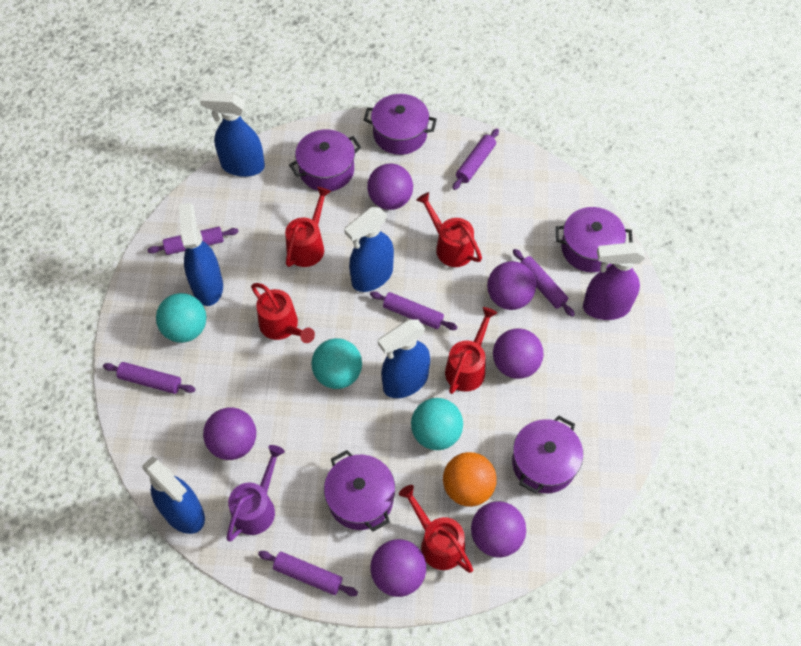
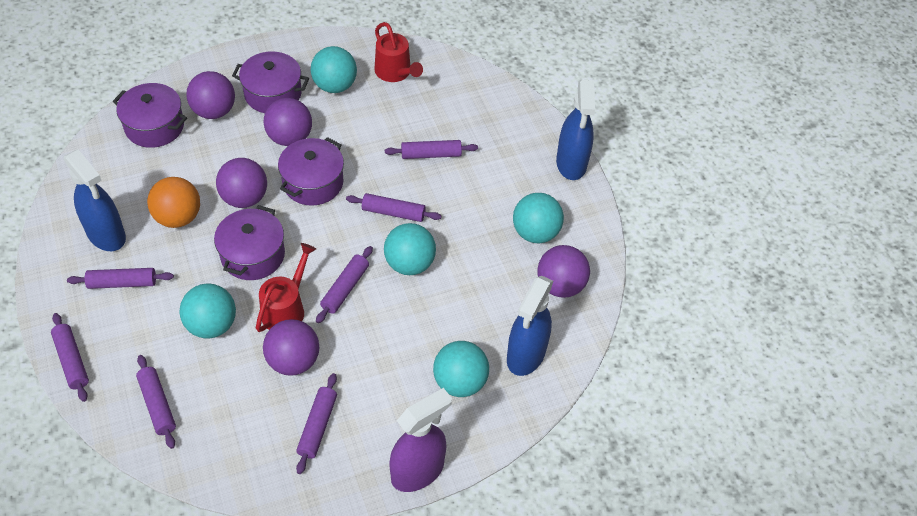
blue spray bottle: [142,456,205,534] [179,203,223,306] [200,92,265,177] [344,207,394,292] [378,319,430,398] = 5 -> [64,149,126,251] [507,276,553,376] [556,80,595,180] = 3
purple ball: [203,407,256,460] [367,164,413,210] [370,539,426,597] [471,501,526,557] [487,261,536,310] [493,328,544,379] = 6 -> [186,71,235,119] [216,158,267,208] [263,319,320,376] [264,98,312,146] [537,245,590,298] = 5
purple pot: [289,129,361,191] [324,450,395,532] [364,94,437,155] [512,415,583,494] [555,207,633,272] = 5 -> [113,83,187,148] [214,205,285,280] [232,51,309,113] [278,137,344,206] = 4
purple rolling pin: [103,362,195,394] [147,227,239,255] [258,551,358,596] [370,291,457,330] [453,128,499,190] [513,249,575,317] = 6 -> [51,313,89,402] [67,268,174,289] [136,355,176,449] [296,373,337,474] [316,246,373,323] [346,193,441,222] [385,140,478,159] = 7
purple watering can: [227,445,285,542] = 1 -> none = 0
red watering can: [251,283,315,343] [285,187,331,267] [399,485,473,573] [416,192,482,267] [445,307,497,394] = 5 -> [256,243,316,332] [374,22,423,82] = 2
turquoise ball: [156,293,206,343] [311,338,362,389] [411,398,463,450] = 3 -> [180,284,236,338] [311,46,357,93] [384,223,436,275] [433,341,489,397] [513,193,564,243] = 5

